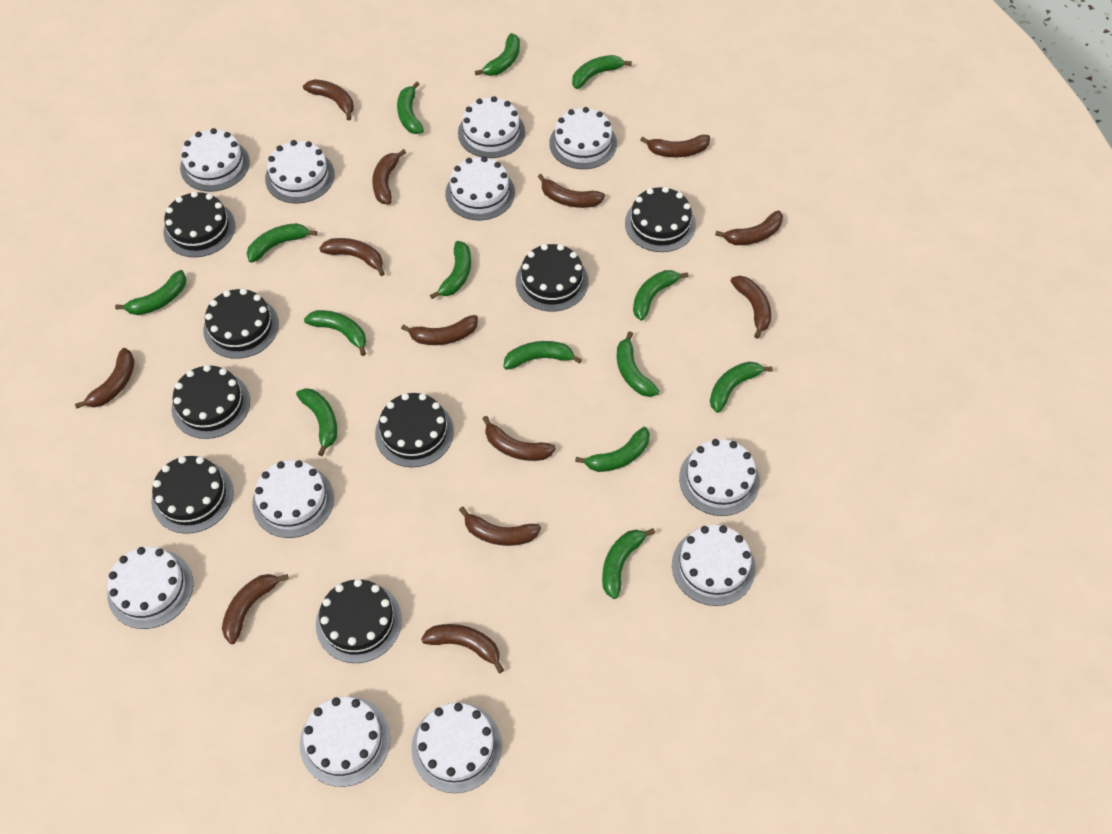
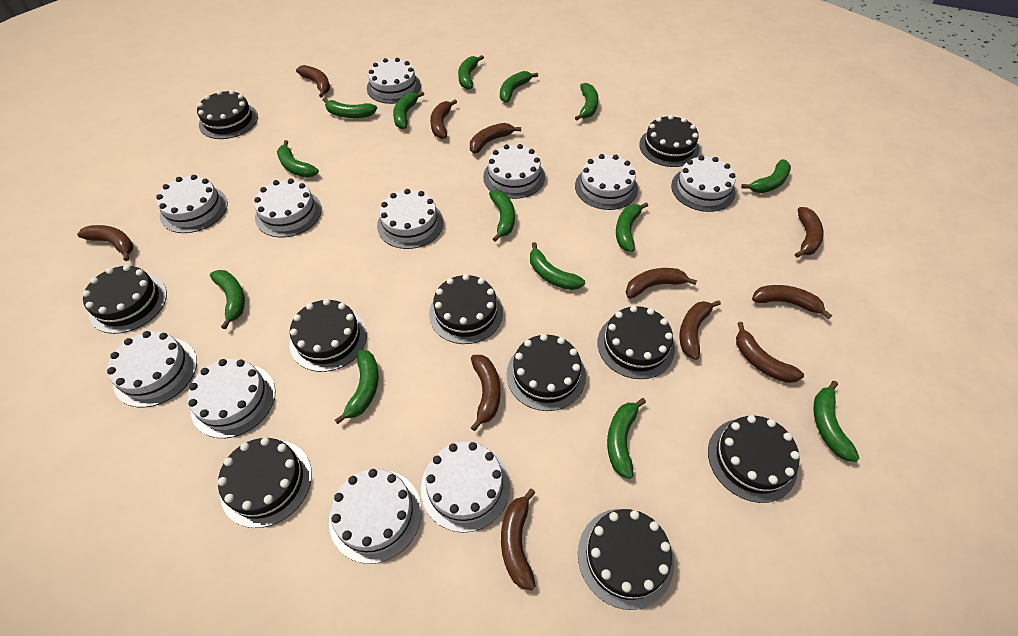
black cake: [151,456,234,534] [164,191,235,257] [172,365,250,439] [203,288,279,359] [316,579,402,663] [375,393,454,468] [516,244,588,311] [625,187,696,252] = 8 -> [82,265,167,334] [197,90,258,139] [218,437,312,528] [289,299,367,372] [429,274,503,344] [506,334,586,411] [578,509,674,610] [597,306,675,379] [639,115,699,167] [708,415,800,503] = 10
brown banana: [75,348,135,409] [222,574,289,644] [303,79,354,120] [319,238,385,276] [372,149,406,205] [401,315,478,345] [421,624,504,673] [459,507,541,546] [482,416,556,461] [538,174,605,208] [640,135,710,157] [715,211,783,245] [730,276,771,339] = 13 -> [77,225,134,261] [296,65,330,97] [430,99,457,139] [470,123,521,154] [470,355,501,431] [501,488,536,590] [626,268,697,299] [679,300,721,360] [736,322,804,383] [752,285,832,319] [795,207,824,258] = 11

